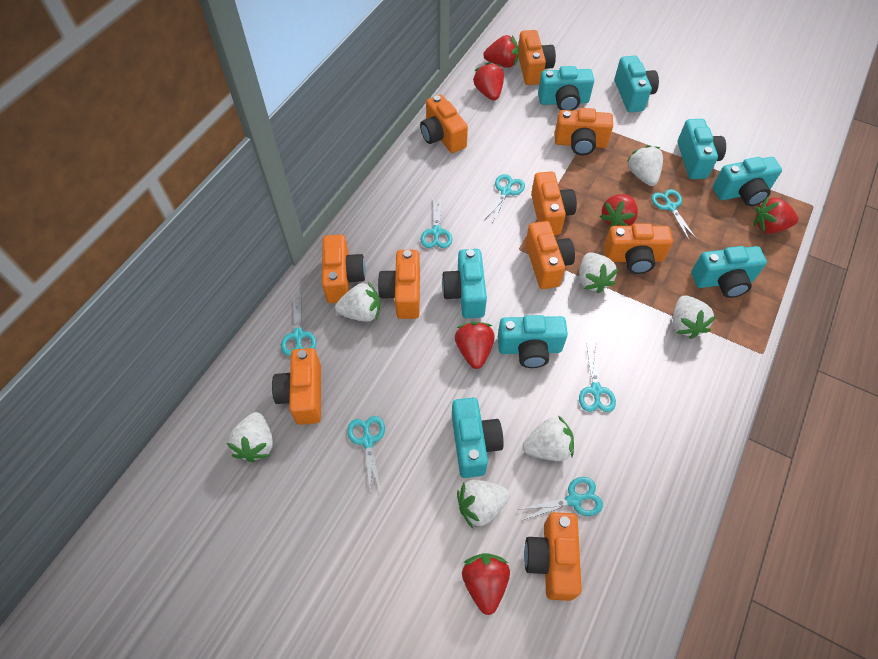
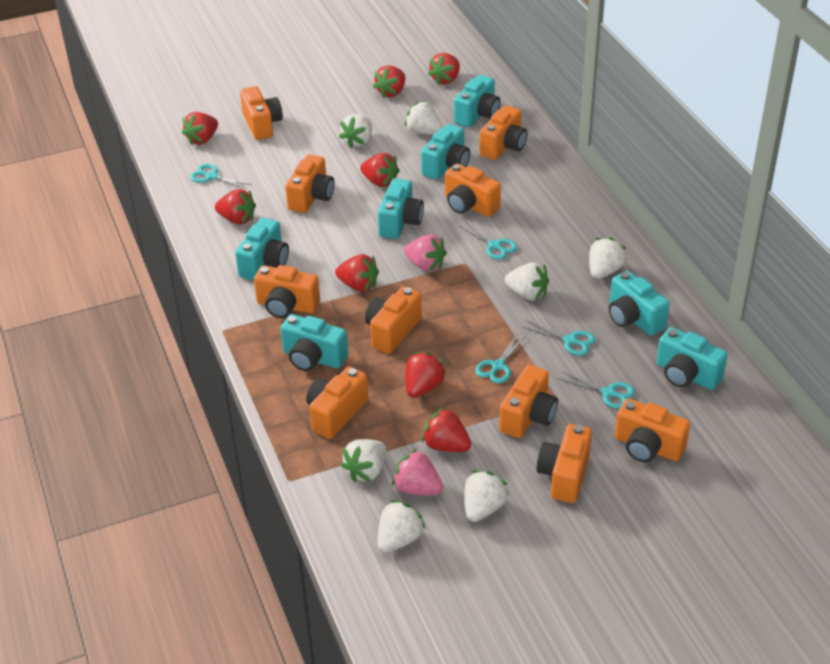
pink strawberry: none = 0 -> [392,449,443,495] [404,234,447,272] = 2
red strawberry: [455,322,495,369] [462,553,510,615] [473,62,504,101] [483,35,519,68] [600,194,638,227] [754,197,798,234] = 6 -> [182,112,218,145] [215,189,256,225] [335,254,379,292] [360,153,400,187] [373,65,405,98] [406,352,447,398] [422,407,471,452] [428,53,460,85] = 8
turquoise camera: [442,249,487,318] [452,398,504,478] [498,315,568,368] [538,66,594,111] [614,55,659,112] [677,119,726,179] [691,246,767,298] [713,157,782,206] = 8 -> [235,218,289,281] [280,314,348,371] [378,178,424,239] [421,124,470,180] [454,75,501,127] [609,271,670,336] [656,327,728,390] = 7
turquoise scissors: [281,292,316,356] [347,416,385,492] [420,196,452,248] [485,174,525,223] [518,477,603,520] [579,345,616,412] [651,189,697,240] = 7 -> [190,164,252,189] [459,221,517,260] [475,333,526,384] [522,321,596,356] [558,372,635,409] = 5

